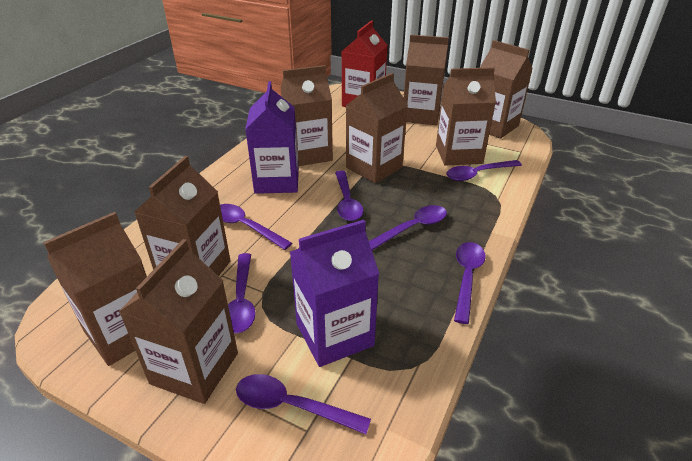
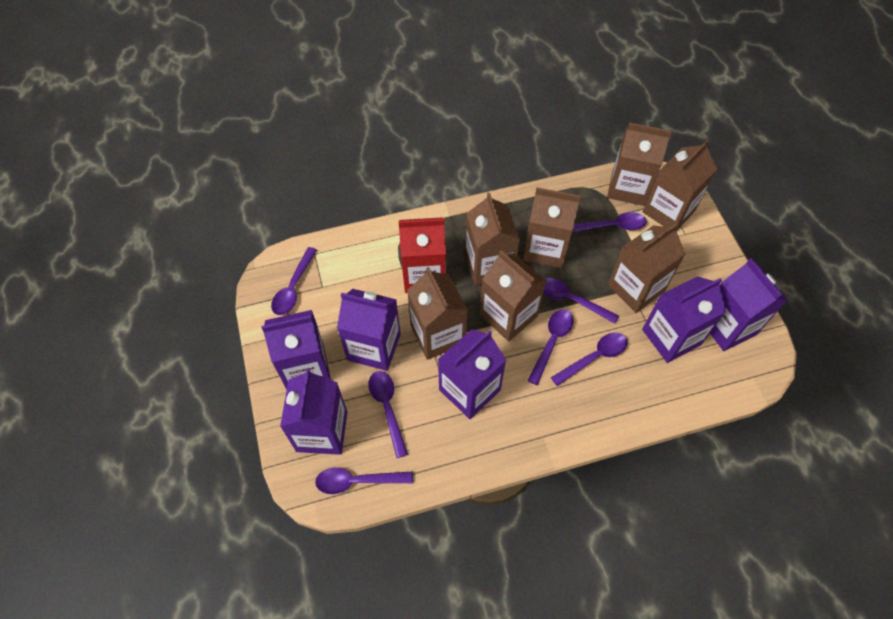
brown carton: [43,212,147,366] [119,239,238,404] [134,156,231,276] [281,65,333,166] [346,73,408,183] [404,35,449,125] [436,67,496,165] [480,40,533,138] = 8 -> [407,267,468,360] [465,193,520,285] [480,250,547,342] [523,187,581,268] [607,122,672,206] [608,223,686,313] [643,140,717,231] = 7
purple carton: [245,81,299,194] [290,220,379,367] = 2 -> [261,310,331,390] [280,369,347,455] [337,289,401,371] [438,329,506,419] [642,276,726,363] [710,258,787,351] = 6

